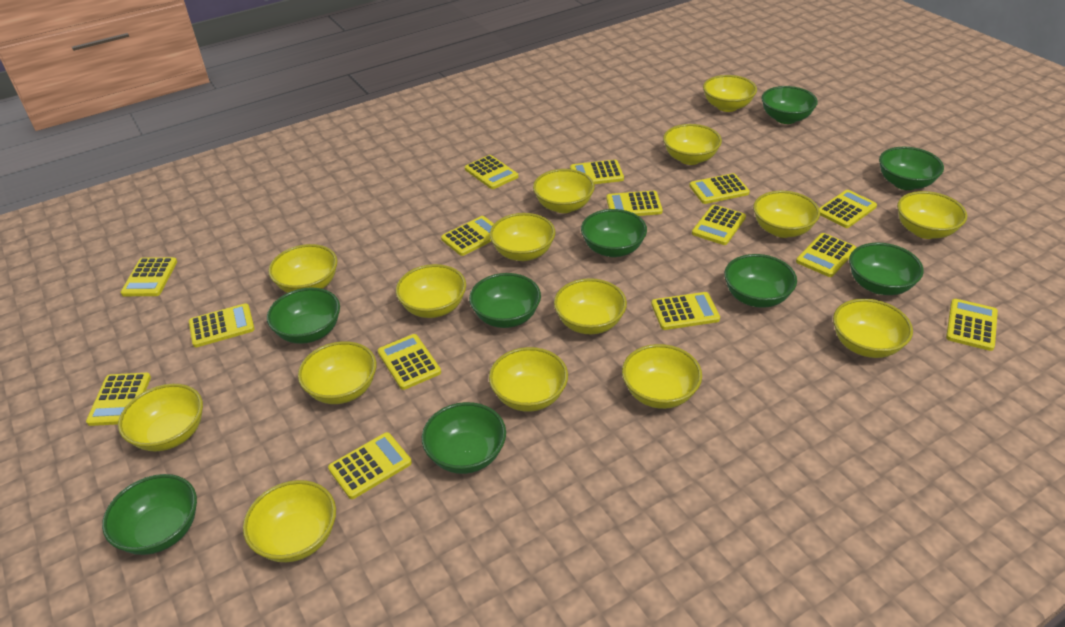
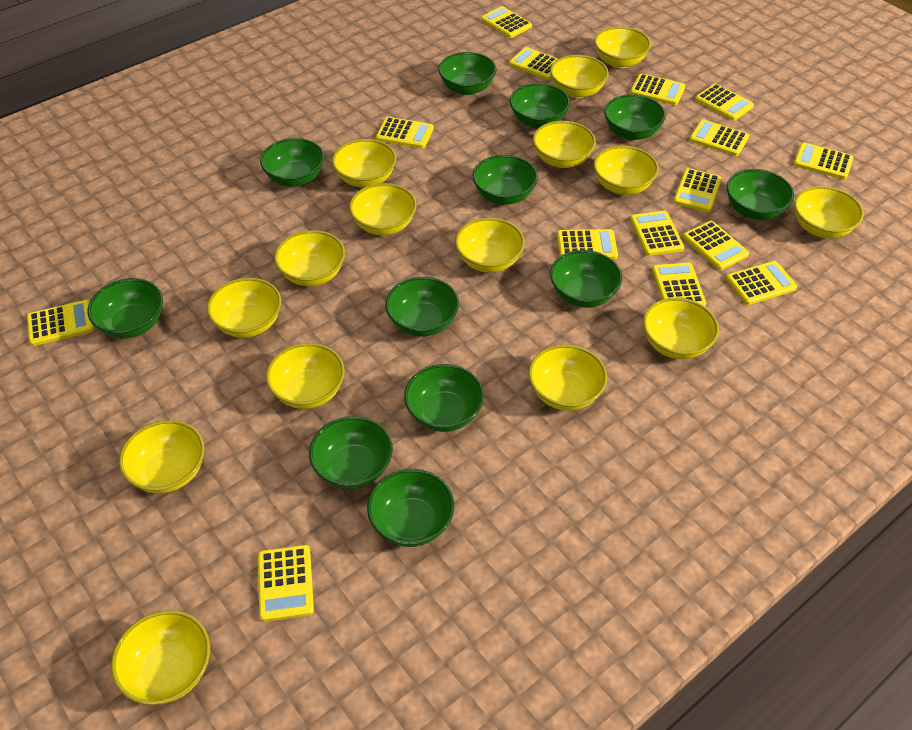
green bowl: [102,474,197,555] [267,288,340,344] [422,402,506,474] [469,273,541,328] [581,209,647,257] [724,254,797,308] [761,86,818,124] [849,243,924,295] [879,147,944,190] = 9 -> [87,278,163,338] [260,138,325,187] [309,416,393,489] [367,469,454,547] [385,277,459,337] [404,364,484,432] [438,52,496,95] [472,155,538,205] [510,83,570,128] [550,250,622,308] [604,94,666,140] [727,169,794,220] = 12

